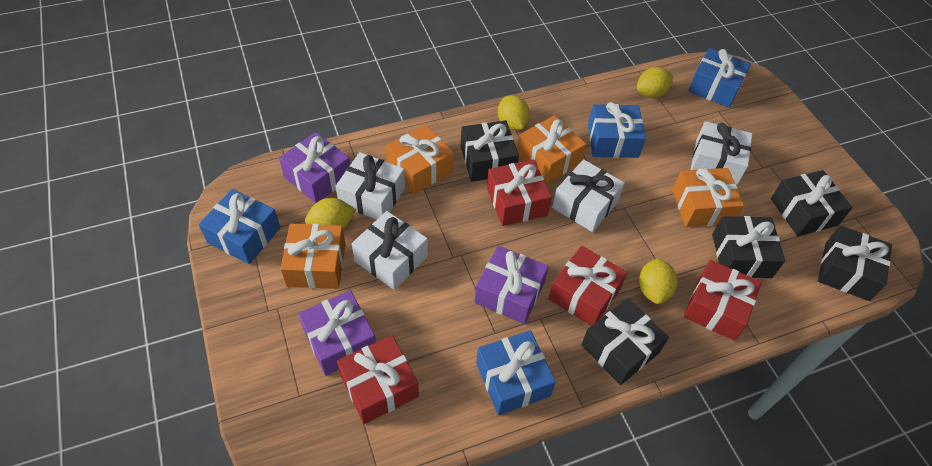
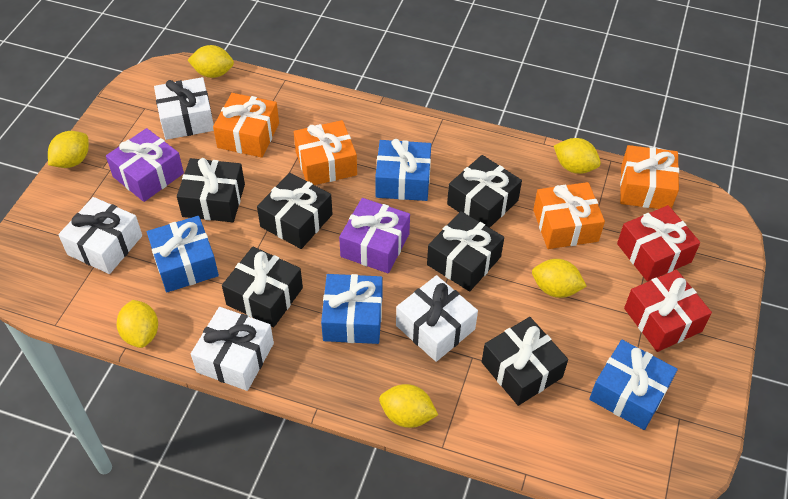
black gift: [461,120,519,182] [581,298,669,385] [712,216,785,278] [771,170,853,236] [818,225,892,301] = 5 -> [177,158,245,222] [222,246,303,327] [257,173,332,249] [427,211,504,292] [447,155,522,228] [482,317,568,406] = 6
purple gift: [279,132,350,203] [298,290,376,376] [475,246,549,324] = 3 -> [106,128,184,202] [339,198,410,273] = 2
red gift: [337,335,419,424] [487,159,552,226] [549,246,627,326] [684,260,762,341] = 4 -> [617,205,700,282] [624,270,712,352] = 2
yellow lemon: [305,198,356,229] [498,95,530,130] [637,67,673,98] [639,258,678,304] = 4 -> [48,131,89,168] [116,300,158,348] [188,45,234,78] [379,384,438,428] [532,259,587,298] [554,138,601,174] = 6

